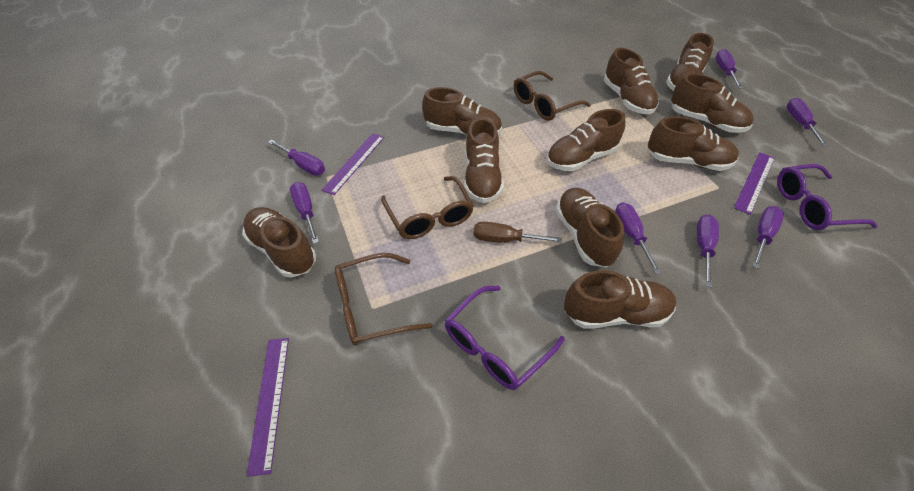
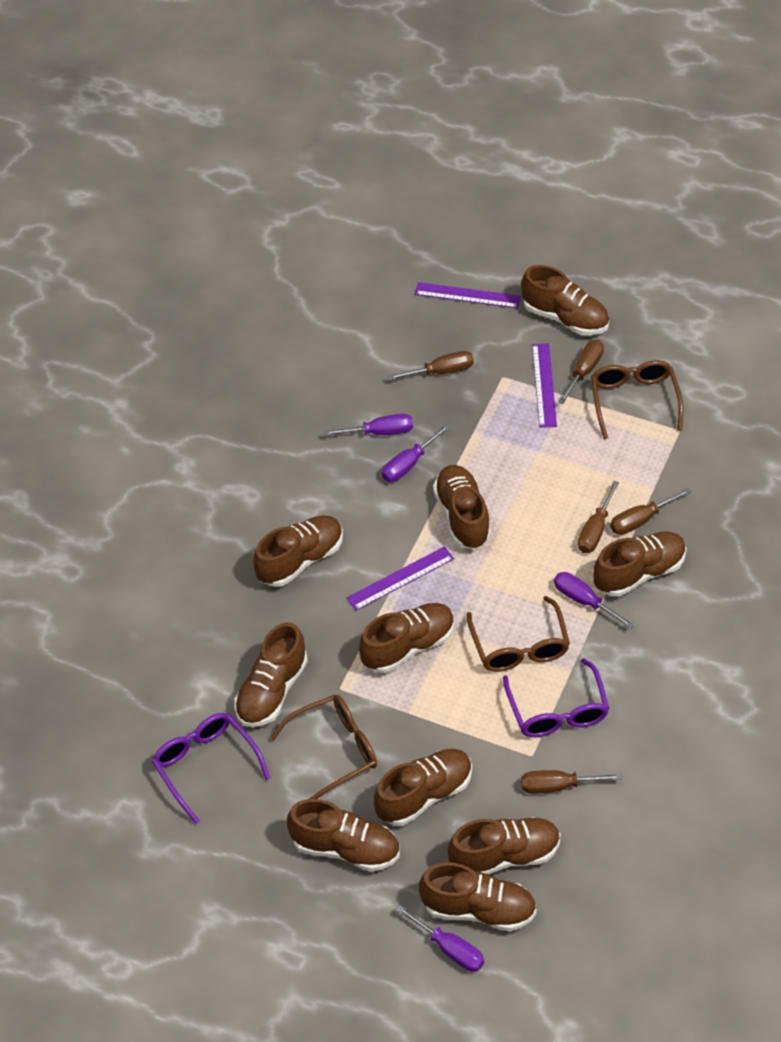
brown screwdriver: [473,222,562,243] = 1 -> [388,351,474,381] [521,770,622,794] [558,340,604,404] [578,481,619,553] [610,488,691,535] = 5
purple screwdriver: [268,139,325,176] [290,182,319,244] [615,202,661,274] [697,214,719,288] [715,49,743,88] [752,206,784,269] [787,98,828,147] = 7 -> [324,414,413,436] [382,424,450,482] [396,905,484,972] [554,572,635,629] = 4

